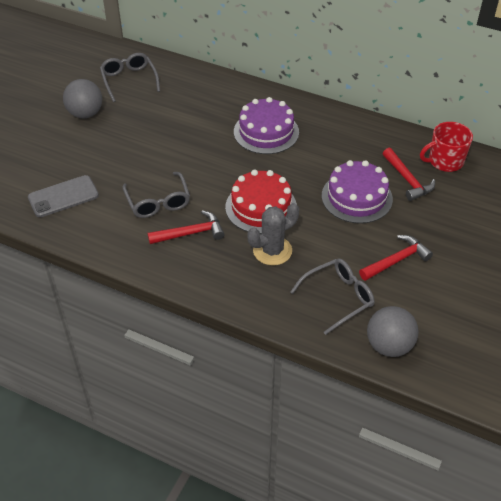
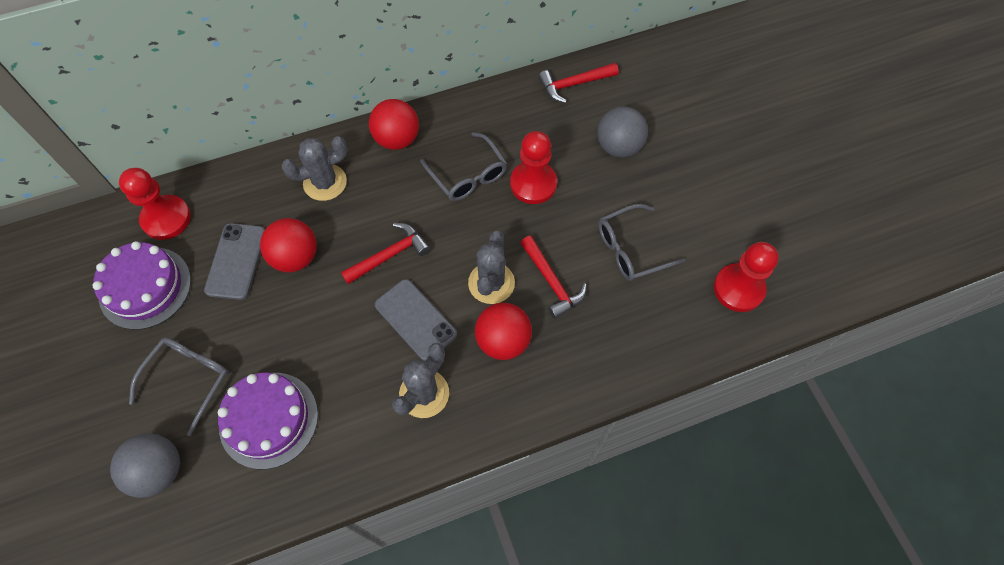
grey cactus: [248,203,299,265] = 1 -> [281,136,347,201] [392,343,449,418] [468,231,515,304] = 3
grey phone: [28,175,99,217] = 1 -> [204,223,265,300] [375,279,457,361] = 2
red ball: none = 0 -> [260,218,317,273] [369,99,419,150] [475,303,532,360] = 3
red cake: [225,170,297,234] = 1 -> none = 0
red mug: [420,122,473,172] = 1 -> none = 0
red pawn: none = 0 -> [119,168,191,240] [510,131,557,204] [714,242,779,312] = 3

